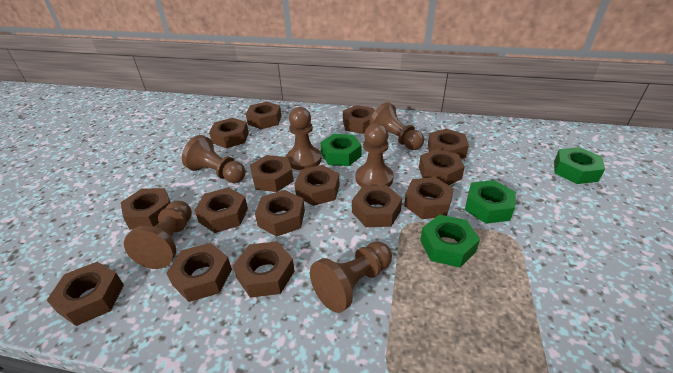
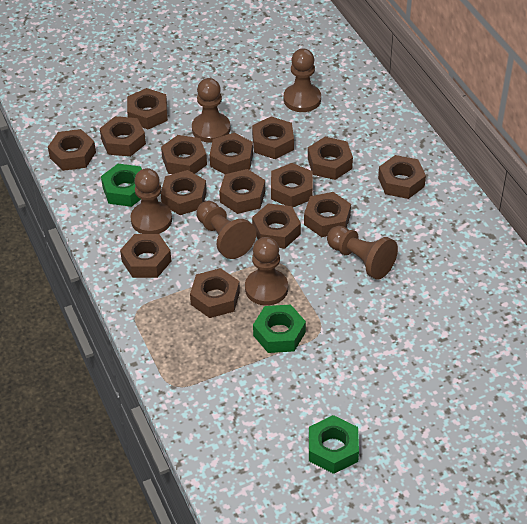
green nut: [321,134,362,166] [420,215,480,267] [465,180,516,224] [554,147,605,184] = 4 -> [101,164,142,207] [253,304,306,353] [309,415,359,474] = 3

